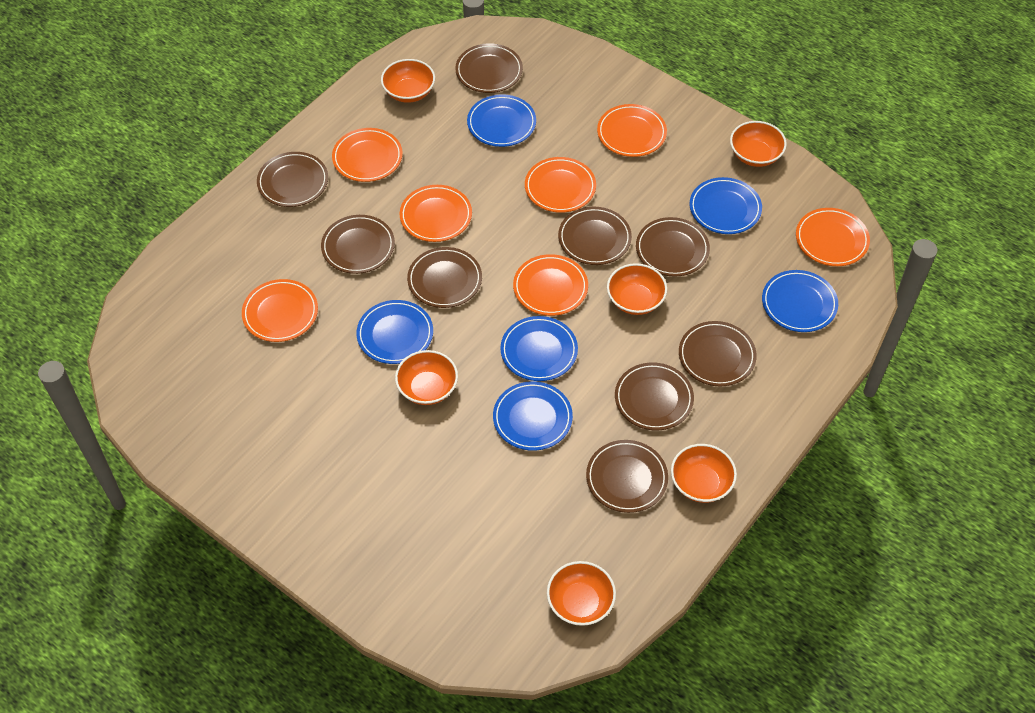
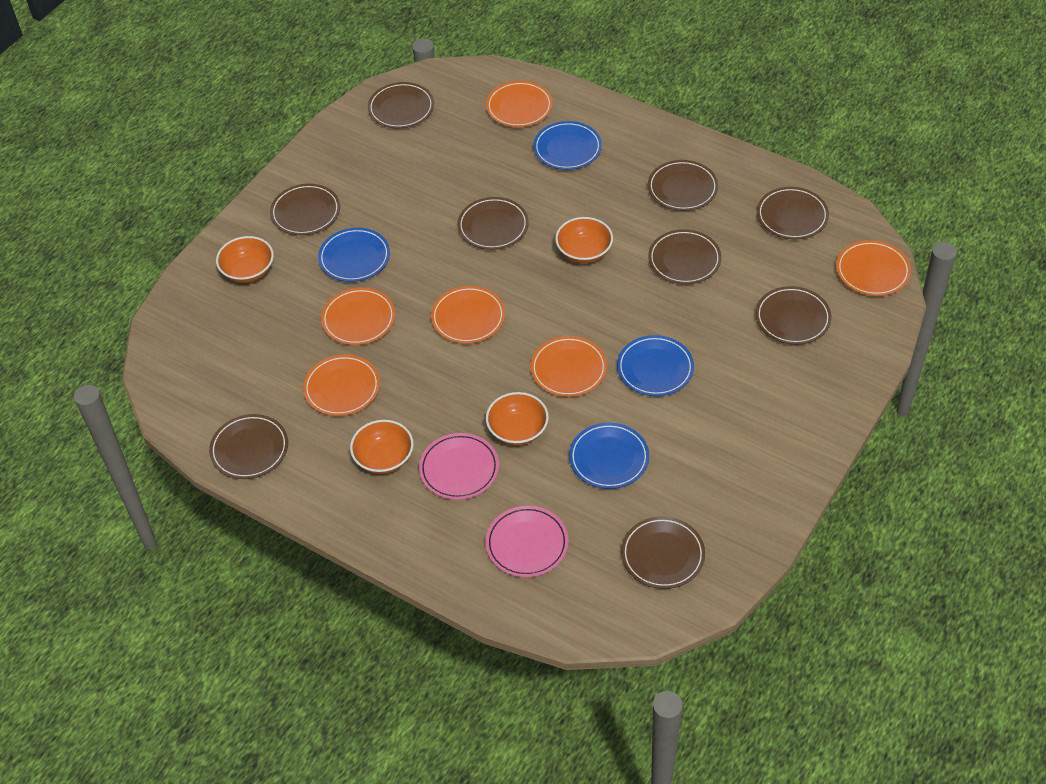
blue plate: [356,300,433,364] [467,94,536,147] [493,381,573,451] [500,316,578,381] [690,177,762,234] [762,270,838,332] = 6 -> [318,228,390,282] [533,121,602,170] [569,423,649,489] [617,335,694,396] = 4
orange bowl: [381,59,435,103] [395,350,458,405] [547,561,616,626] [607,263,667,315] [671,444,737,503] [730,121,787,167] = 6 -> [216,236,274,283] [350,420,413,474] [486,392,549,445] [555,217,613,263] = 4
orange plate: [242,279,318,342] [332,128,403,182] [400,185,472,242] [513,254,588,316] [525,157,596,213] [597,104,667,157] [796,208,870,266] = 7 -> [303,354,380,416] [321,288,395,345] [431,286,505,344] [486,81,553,127] [530,336,607,397] [836,240,911,296] = 6
pink plate: none = 0 -> [419,433,499,500] [486,506,568,577] = 2

